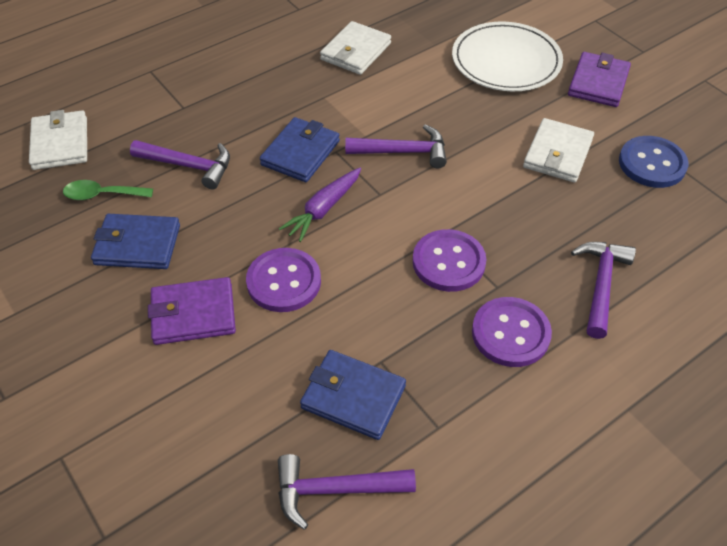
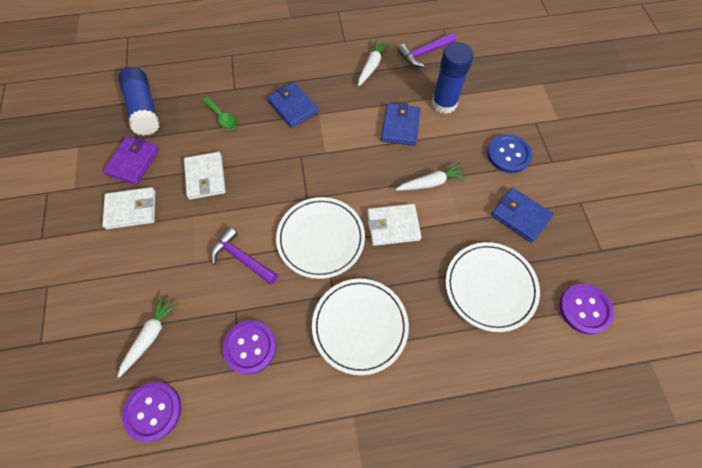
blue glue stick: none = 0 -> [118,67,159,136] [432,42,473,114] = 2
purple carrot: [279,168,361,242] = 1 -> none = 0
purple hammer: [130,140,230,190] [278,454,416,530] [345,124,447,168] [571,242,636,339] = 4 -> [210,227,278,285] [397,33,456,67] = 2
purple wallet: [148,277,236,345] [568,52,631,107] = 2 -> [103,136,159,185] = 1
white carrot: none = 0 -> [118,295,179,377] [358,39,390,86] [395,163,467,191] = 3
white plate: [452,21,563,91] = 1 -> [276,197,365,279] [312,279,409,375] [446,242,540,332] = 3

